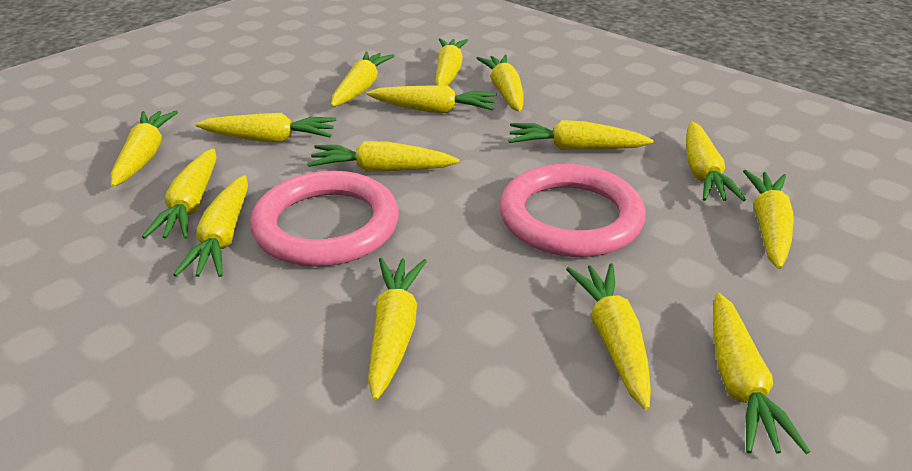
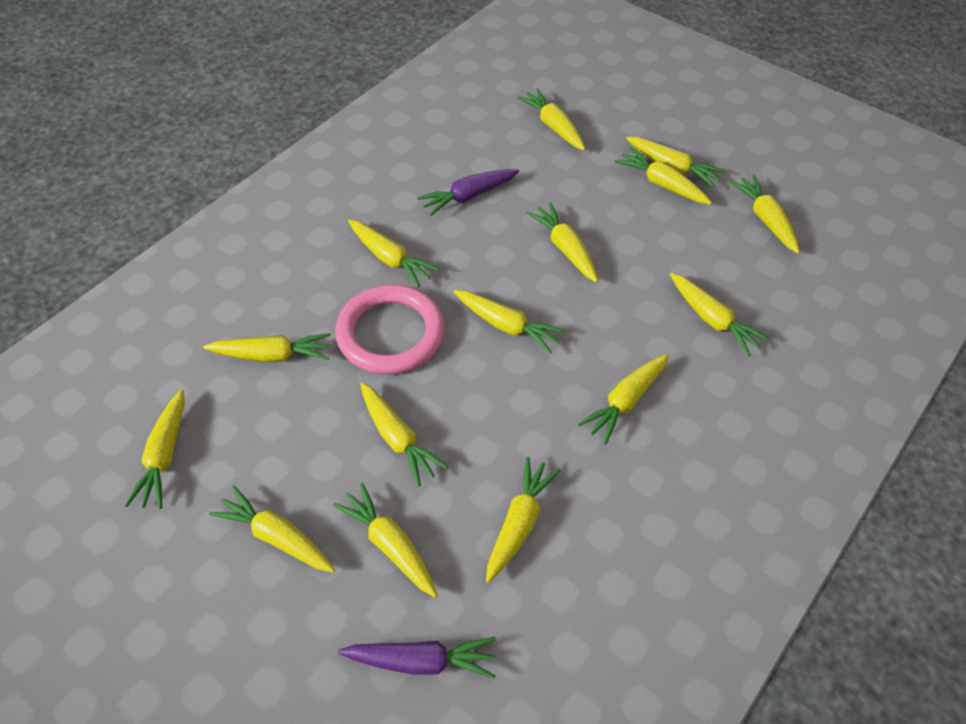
pink ring: [250,171,399,267] [500,164,646,257] = 2 -> [335,285,445,375] = 1
purple carrot: none = 0 -> [338,637,496,679] [417,169,519,216] = 2

